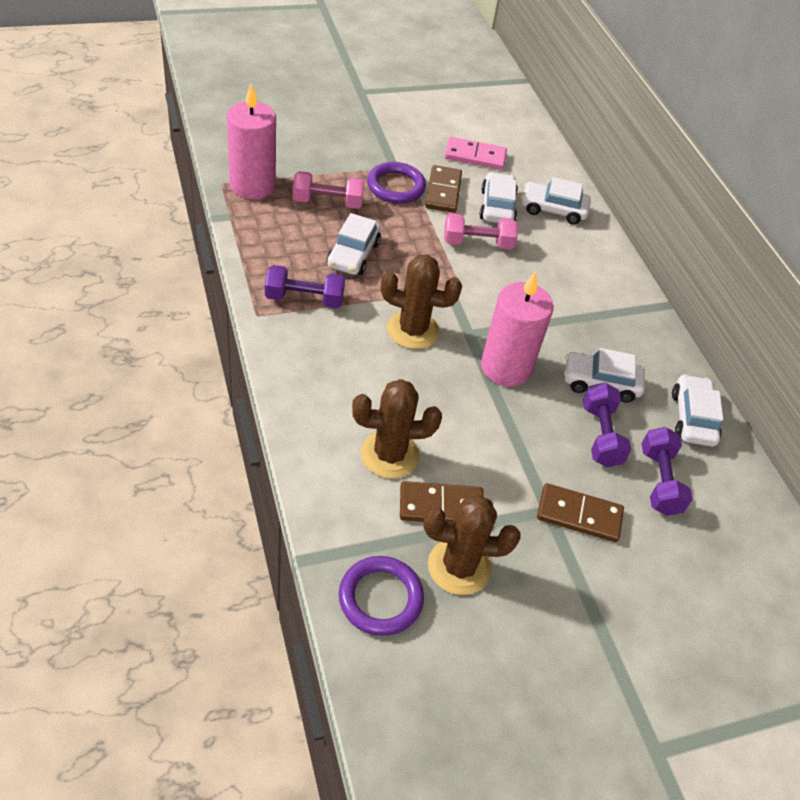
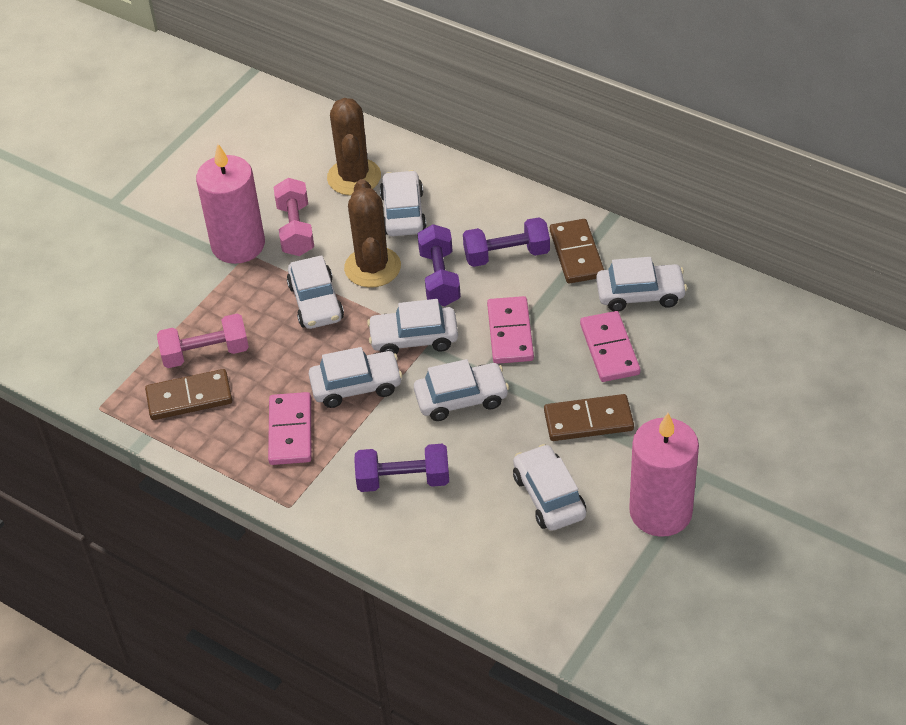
brown cactus: [352,379,442,479] [381,255,462,349] [423,495,520,595] = 3 -> [327,98,381,195] [344,179,401,288] = 2
pink domino: [445,137,507,170] = 1 -> [268,392,311,465] [487,296,534,364] [580,311,640,382] = 3
purple ring: [339,556,424,636] [367,162,426,203] = 2 -> none = 0
white car: [327,213,381,275] [479,172,518,223] [521,177,591,224] [564,348,645,403] [672,374,723,447] = 5 -> [287,255,344,329] [309,347,403,408] [367,299,458,355] [380,170,427,236] [414,359,509,421] [513,444,586,531] [596,257,687,312] = 7

